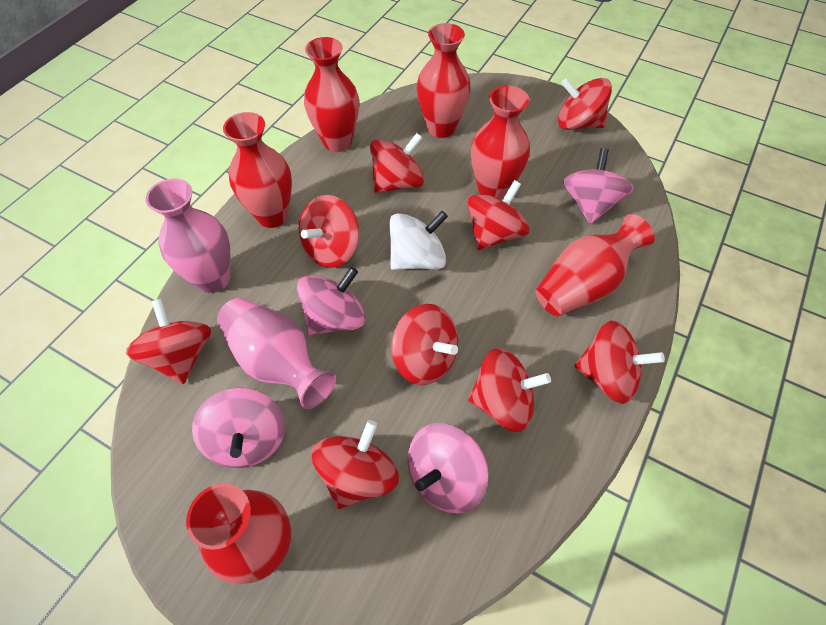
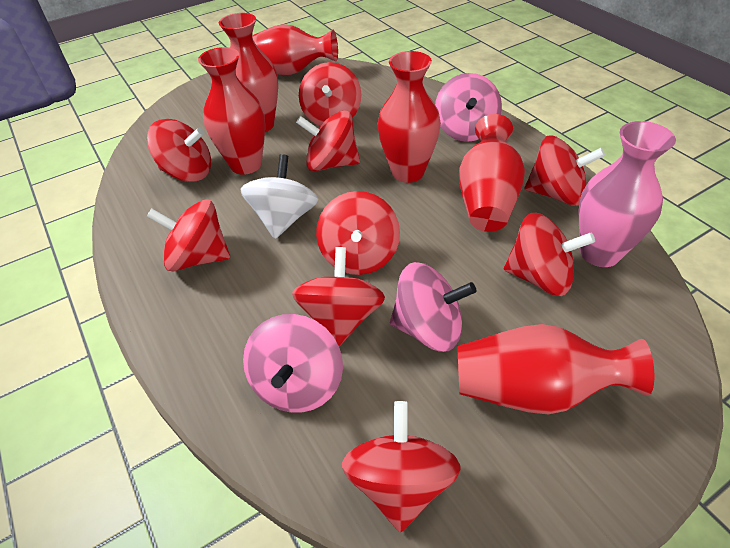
pink spinning top: [192,388,285,468] [297,267,365,336] [408,423,489,514] [563,148,634,224] = 4 -> [243,314,343,413] [390,262,476,352] [435,73,502,142] = 3
pink vase: [146,178,231,293] [217,298,336,409] = 2 -> [579,121,676,267] = 1

